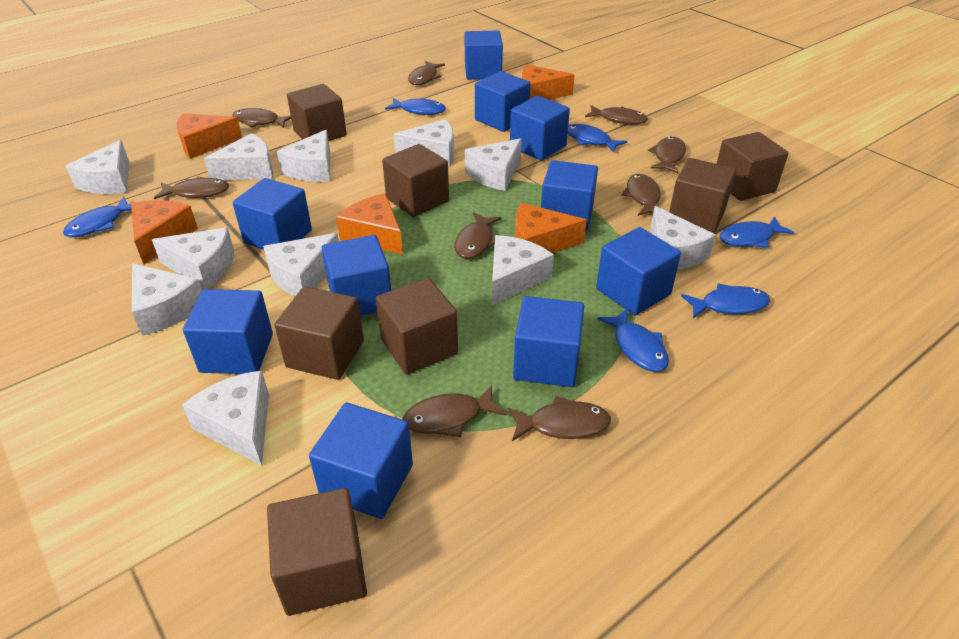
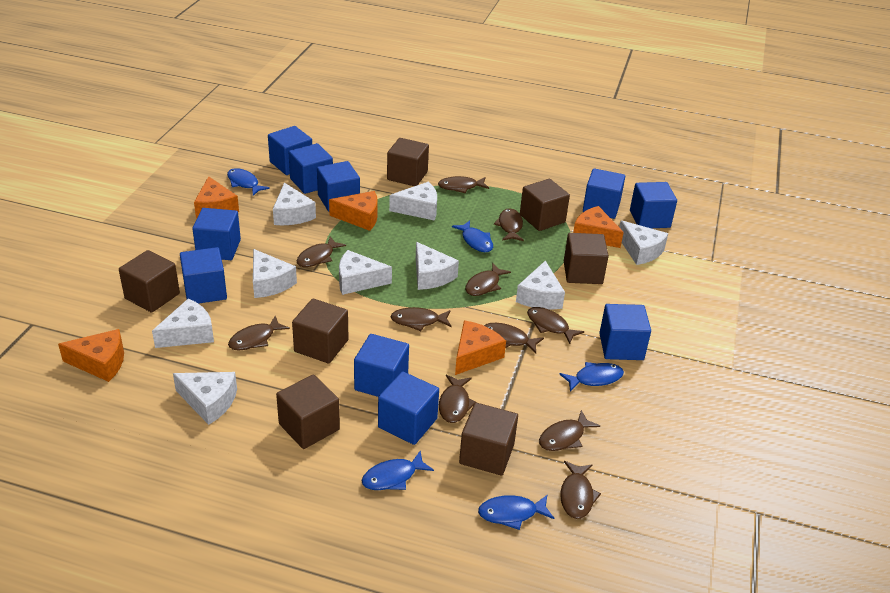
blue fish: [63,197,132,237] [385,98,446,115] [568,124,627,153] [597,308,669,372] [681,284,770,319] [720,216,794,248] = 6 -> [227,168,270,196] [361,451,434,490] [452,221,493,252] [478,494,554,530] [559,362,624,392] = 5
brown fish: [154,176,229,199] [232,108,291,128] [403,385,505,437] [408,61,445,85] [454,212,502,259] [508,396,611,441] [585,105,648,124] [622,174,661,216] [648,137,686,173] = 9 -> [228,316,290,351] [297,237,346,267] [390,307,451,331] [438,176,489,193] [439,375,476,423] [465,263,511,296] [484,323,544,353] [494,208,524,241] [527,307,584,344] [539,410,600,451] [560,461,601,519] = 11
white cheese: [66,140,129,194] [132,264,202,336] [152,227,234,289] [182,370,269,466] [204,133,273,180] [263,233,339,296] [277,130,330,182] [394,119,454,166] [465,138,522,191] [492,235,554,305] [650,206,715,270] = 11 -> [152,298,214,348] [173,372,237,425] [253,249,297,298] [273,183,316,225] [339,250,392,295] [389,182,437,221] [416,242,459,290] [516,260,565,310] [619,220,668,265] = 9

